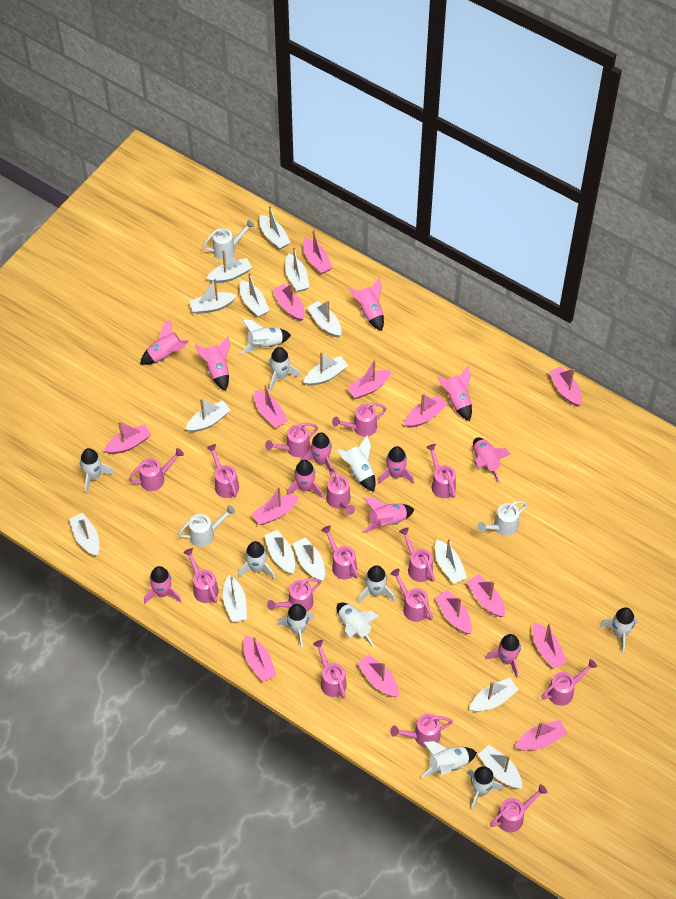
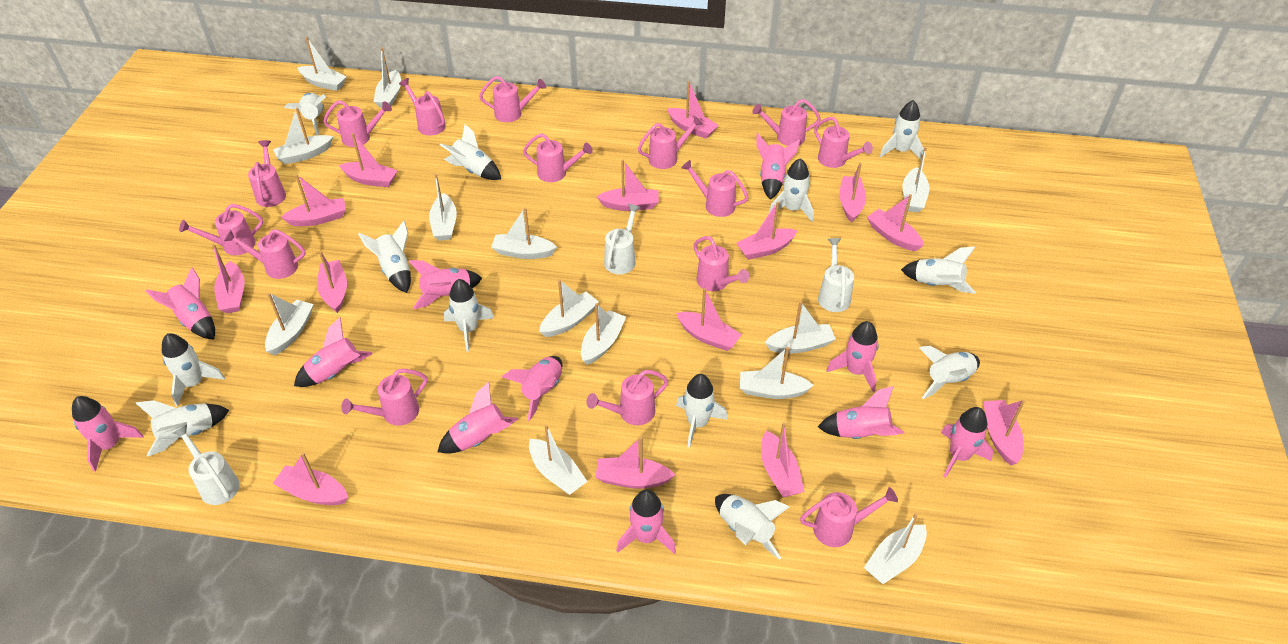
white boat: [69,513,99,556] [186,398,231,432] [189,279,237,314] [206,250,252,283] [223,575,247,622] [240,273,270,317] [259,206,291,250] [264,530,295,574] [285,247,310,292] [293,537,325,581] [303,352,348,386] [307,300,342,338] [435,538,467,584] [469,678,518,712] [478,745,522,788] = 15 -> [265,293,314,355] [273,107,333,165] [298,37,347,91] [374,47,401,108] [429,174,457,241] [491,207,557,259] [529,424,588,495] [539,279,599,337] [581,303,626,365] [740,347,814,399] [765,301,836,353] [864,513,927,584] [903,147,930,212] = 13
white rocket: [80,448,114,494] [238,541,275,579] [241,320,291,354] [270,347,301,391] [277,604,315,650] [337,435,376,492] [337,603,379,647] [358,565,395,604] [421,741,477,778] [467,766,503,811] [599,607,637,653] = 11 -> [136,400,229,457] [162,333,225,407] [284,93,326,135] [358,221,411,293] [440,124,501,180] [444,279,494,351] [676,374,728,448] [715,494,790,560] [769,158,814,222] [880,100,924,160] [901,247,976,294] [919,346,980,399] = 12

